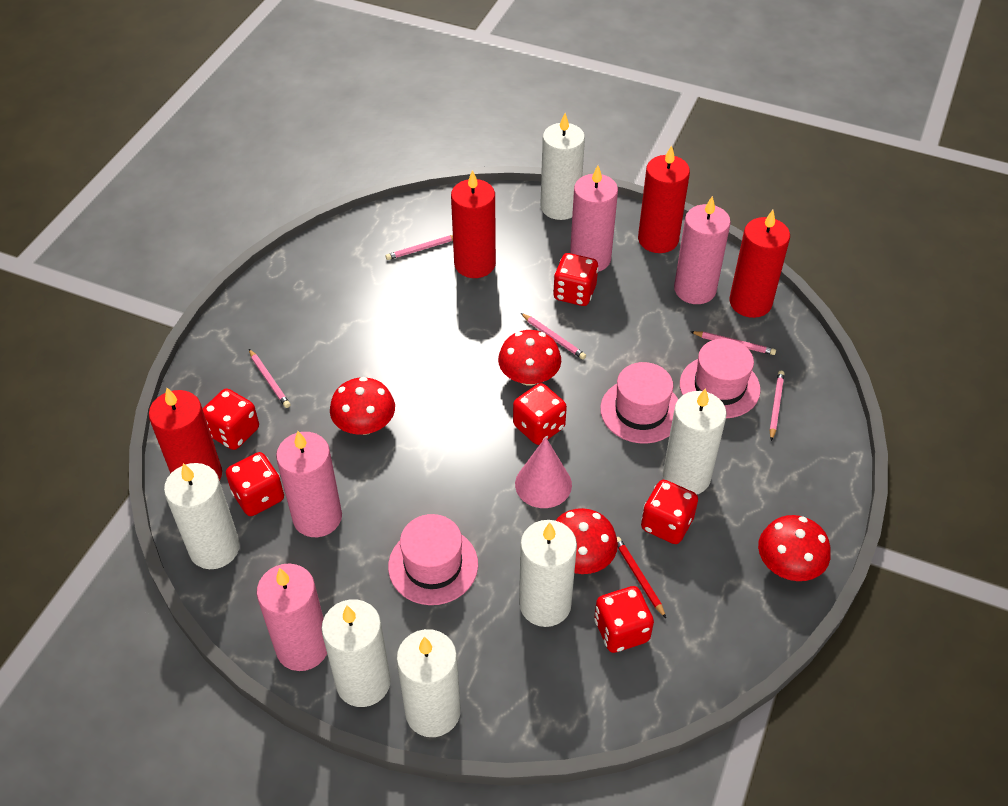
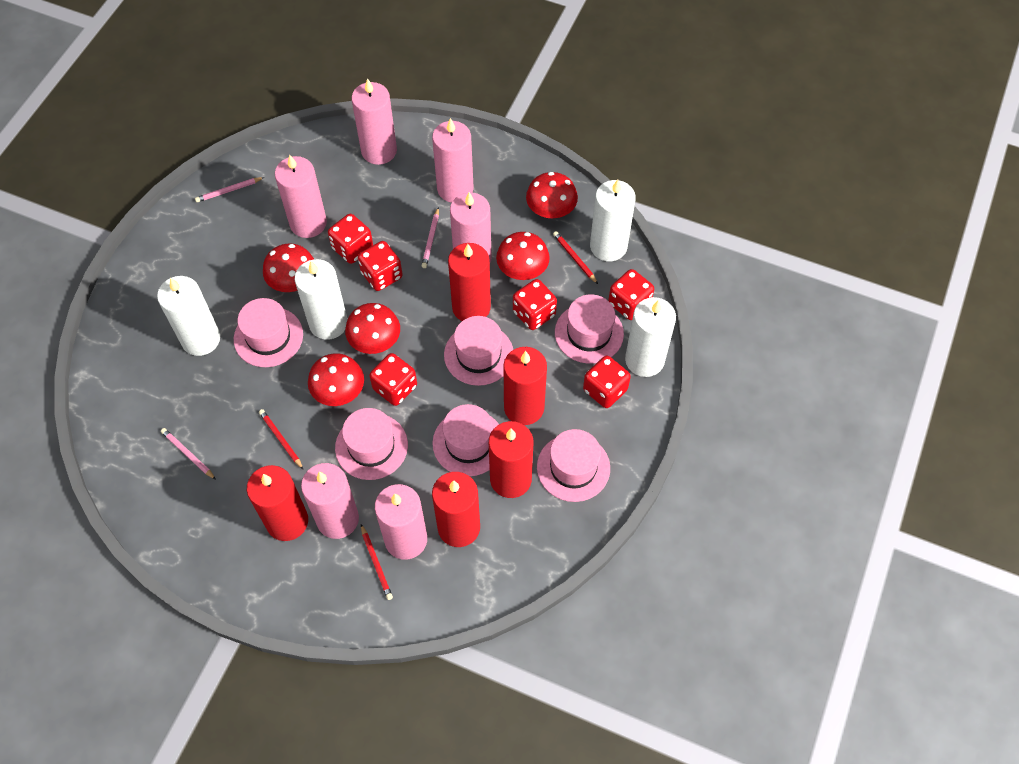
pink candle: [256,563,327,671] [276,431,342,537] [570,165,618,272] [674,196,731,304] = 4 -> [275,155,327,238] [301,463,359,539] [351,78,397,165] [375,484,427,560] [432,118,473,203] [450,192,492,262] = 6
pink cone: [515,437,572,508] = 1 -> none = 0
pink hat: [388,514,478,605] [600,362,678,444] [680,338,761,418] = 3 -> [234,298,303,367] [335,408,408,480] [432,404,499,476] [444,316,513,386] [537,429,610,502] [555,294,624,364] = 6
pink pencil: [249,349,290,408] [385,235,453,260] [521,313,586,360] [691,331,776,355] [770,371,785,441] = 5 -> [161,428,216,480] [195,177,264,202] [421,207,439,268] = 3
red candle: [149,388,222,481] [451,170,496,278] [638,145,690,253] [730,210,790,318] = 4 -> [247,465,308,541] [432,472,480,547] [448,243,491,321] [489,421,533,498] [504,347,547,425] = 5
red mushroom: [330,377,395,435] [498,330,561,386] [555,508,618,574] [758,515,831,581] = 4 -> [263,243,314,292] [308,353,364,406] [345,303,400,354] [496,232,550,280] [526,172,578,218] = 5
red pencil: [617,537,666,618] = 1 -> [259,409,304,470] [361,524,393,600] [553,231,598,284] = 3
white candle: [164,463,240,569] [321,599,391,707] [396,629,461,737] [519,520,577,627] [540,113,585,220] [663,388,727,494] = 6 -> [157,276,220,356] [295,259,348,340] [590,179,636,261] [625,297,676,377] = 4

